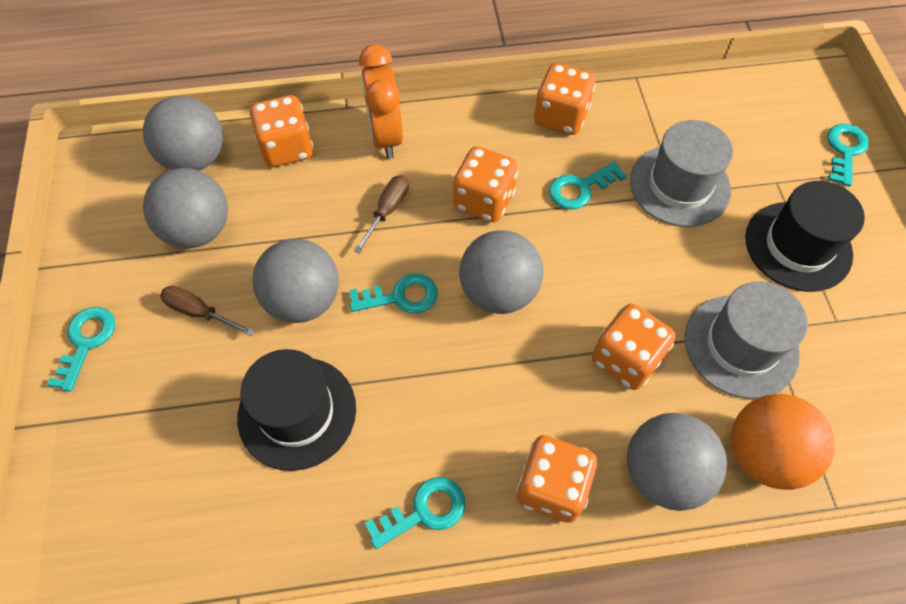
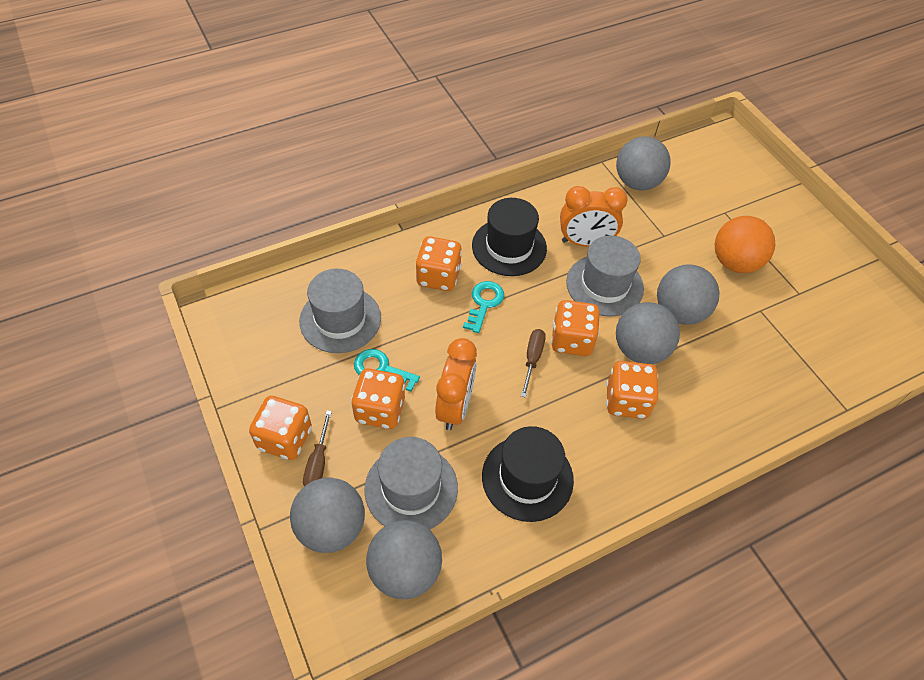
grey hat: [630,120,733,227] [685,281,808,399] = 2 -> [299,269,381,353] [364,437,458,530] [566,235,644,317] = 3
orange clock: [359,44,403,159] = 1 -> [435,338,477,430] [560,186,627,247] = 2
turquoise key: [47,307,115,392] [350,273,438,314] [365,477,465,549] [549,161,626,209] [827,124,869,187] = 5 -> [354,349,420,392] [463,281,504,333] = 2

